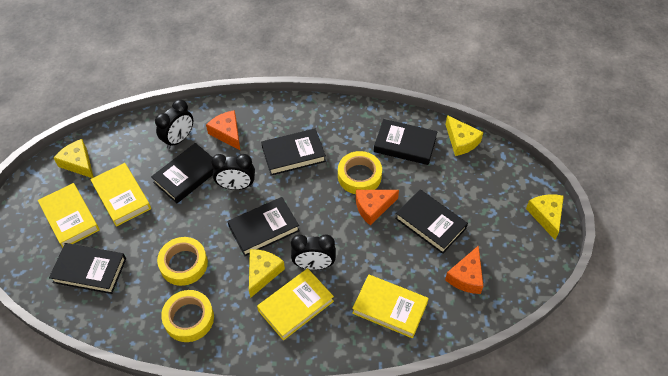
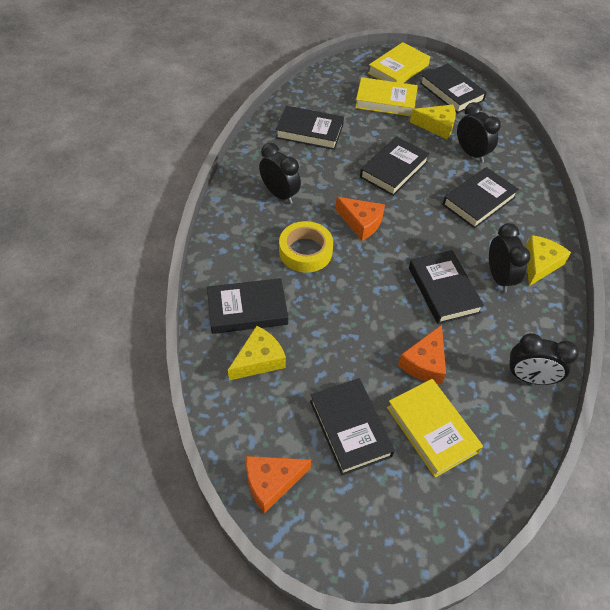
black book: [49,243,126,294] [151,143,213,203] [228,197,300,256] [261,129,326,176] [374,119,438,165] [395,189,468,254] = 6 -> [207,278,288,334] [276,106,344,150] [310,378,395,476] [360,136,430,196] [409,250,484,324] [420,64,487,113] [442,167,519,229] = 7
black clock: [155,99,193,149] [211,154,255,190] [291,234,336,270] = 3 -> [259,143,301,204] [457,102,501,163] [489,223,531,293] [508,333,579,385] = 4
yellow book: [38,183,100,248] [90,163,151,227] [257,268,334,341] [352,274,429,338] = 4 -> [355,77,418,116] [368,42,430,83] [387,379,483,478] = 3
yellow cheese: [54,139,94,178] [249,249,285,298] [445,115,483,156] [526,195,564,240] = 4 -> [228,326,286,380] [410,105,456,139] [526,235,571,286] = 3
yellow tape: [157,237,208,286] [161,290,214,342] [338,151,382,194] = 3 -> [279,221,333,273] = 1

